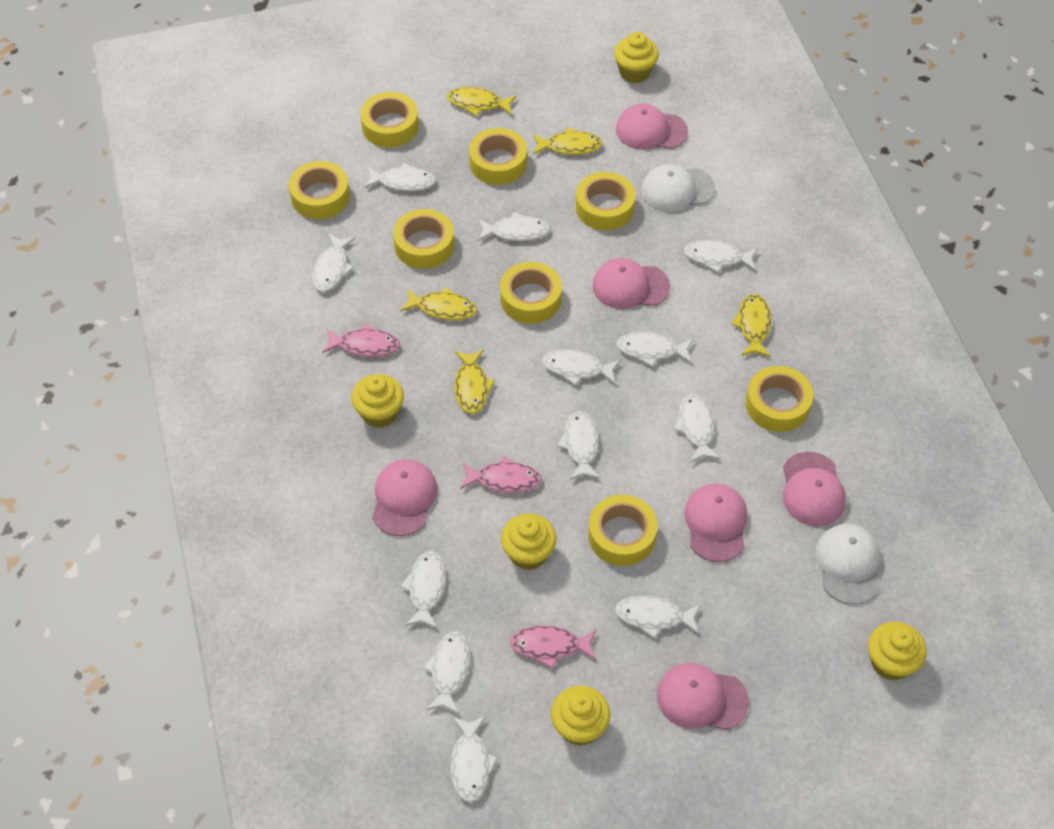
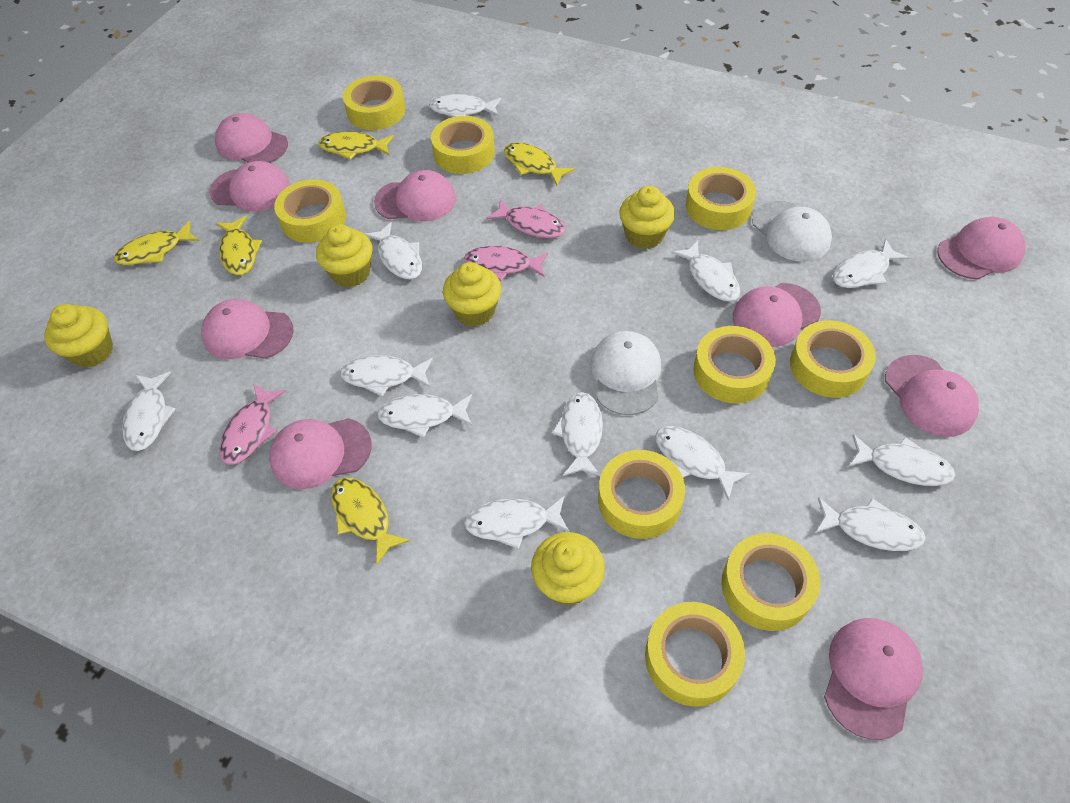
pink cap: [372,459,437,536] [592,258,670,309] [616,104,688,150] [657,663,749,730] [684,484,747,562] [783,452,846,526] = 6 -> [201,299,294,359] [209,161,290,212] [215,113,288,163] [269,418,372,489] [374,170,456,222] [733,283,821,347] [824,618,923,740] [885,355,979,437] [937,217,1025,280] = 9
yellow tape: [289,161,350,219] [360,92,419,148] [393,209,454,269] [469,128,527,185] [500,262,562,324] [576,172,636,230] [588,495,658,566] [746,366,813,432] = 8 -> [274,179,346,243] [343,75,405,130] [431,116,495,174] [598,450,685,539] [645,602,745,707] [686,167,756,230] [693,326,776,403] [722,533,820,631] [790,320,876,398] = 9

